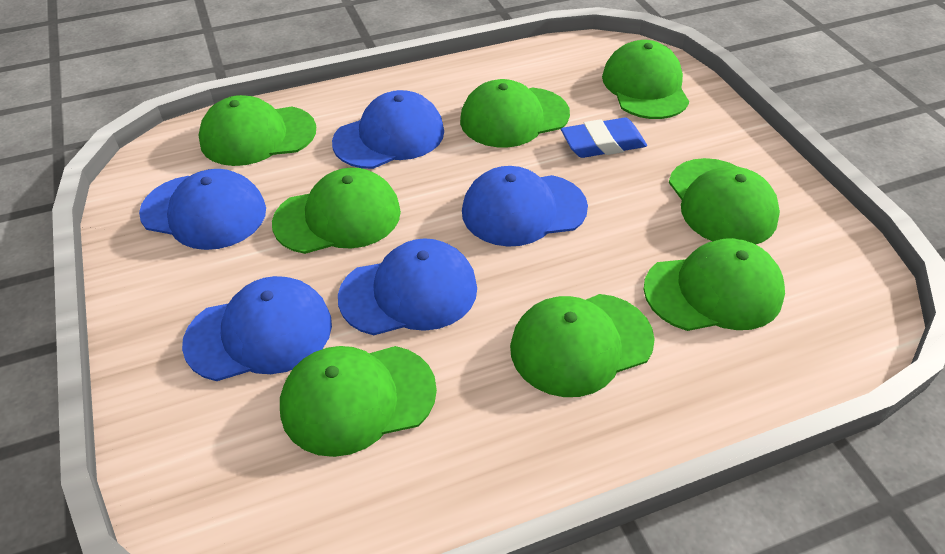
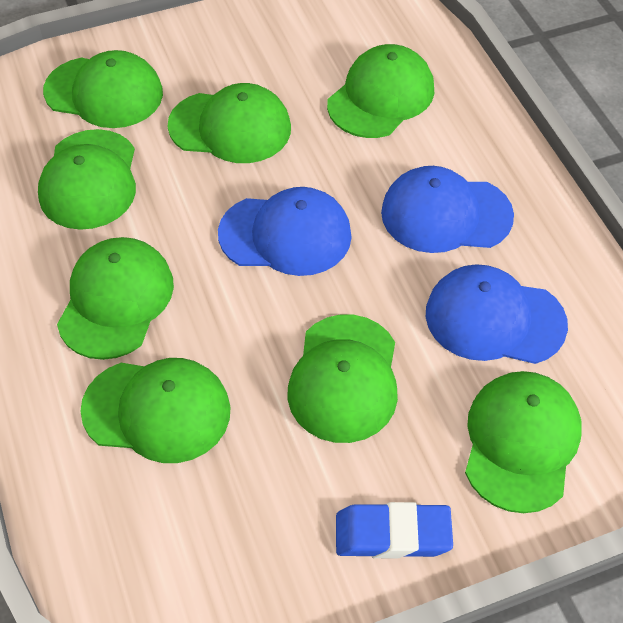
blue cap: [139,169,266,250] [182,276,332,381] [332,90,444,169] [338,238,477,335] [462,166,588,247] = 5 -> [218,187,352,276] [381,166,514,253] [426,264,568,364] = 3

